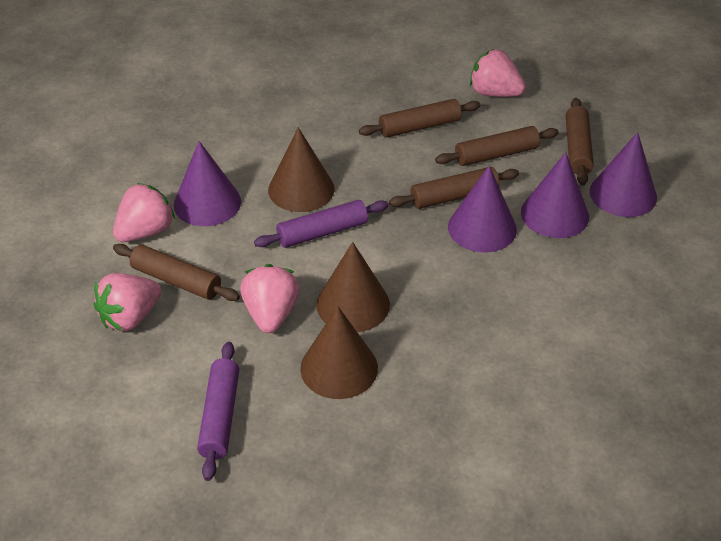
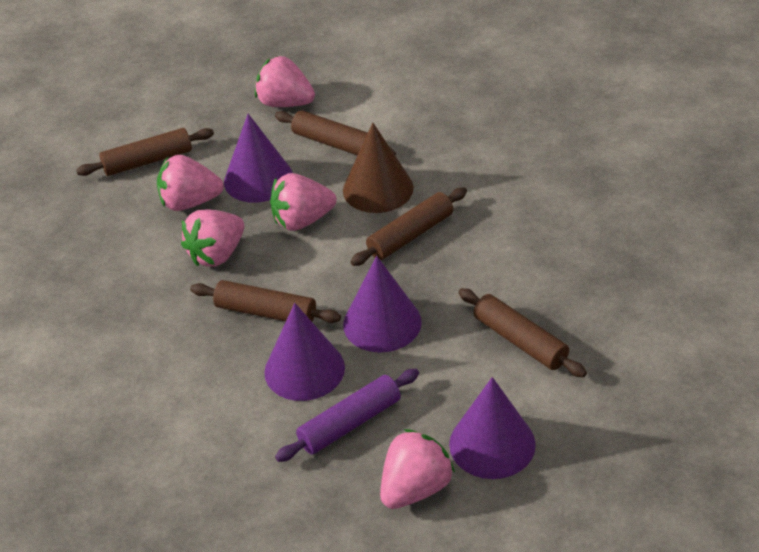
brown cone: [268,127,335,212] [300,306,378,399] [316,242,390,332] = 3 -> [343,123,414,213] = 1
pink strawberry: [93,273,161,331] [113,183,175,242] [240,264,299,333] [470,49,526,97] = 4 -> [157,155,224,211] [181,209,244,267] [255,56,315,107] [270,173,337,231] [380,429,455,509] = 5
purple rolling pin: [197,342,239,481] [254,200,389,248] = 2 -> [275,369,419,462] = 1

